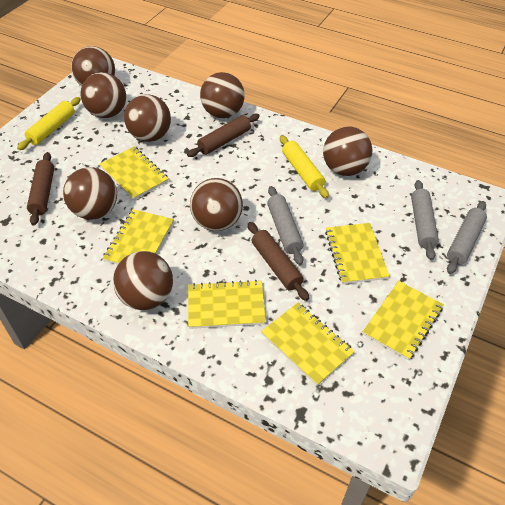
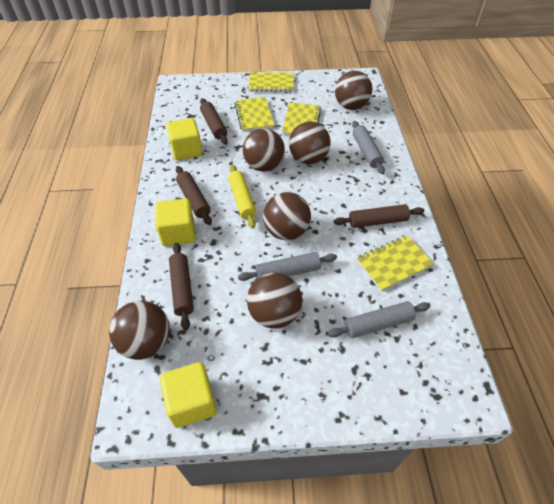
brown ball: [63,167,117,220] [71,46,115,86] [81,72,126,118] [113,251,173,310] [124,94,171,142] [190,178,243,231] [200,72,245,118] [323,127,373,176] = 8 -> [109,301,170,360] [243,128,285,172] [247,273,302,329] [263,192,311,240] [289,121,331,164] [335,71,372,110] = 6
brown rolling pin: [27,152,54,226] [187,114,260,157] [248,222,309,301] = 3 -> [169,243,194,331] [176,166,212,225] [200,98,227,144] [334,204,424,228] = 4
yellow cube: none = 0 -> [155,198,195,246] [160,362,217,428] [166,118,202,160] = 3
yellow notebook: [100,147,169,200] [103,209,174,265] [188,280,266,329] [261,303,355,386] [325,223,389,284] [363,281,444,360] = 6 -> [234,97,274,132] [249,72,294,92] [282,103,321,135] [356,235,434,291] = 4
yellow rolling pin: [17,97,81,150] [280,135,329,198] = 2 -> [228,164,257,228] = 1

